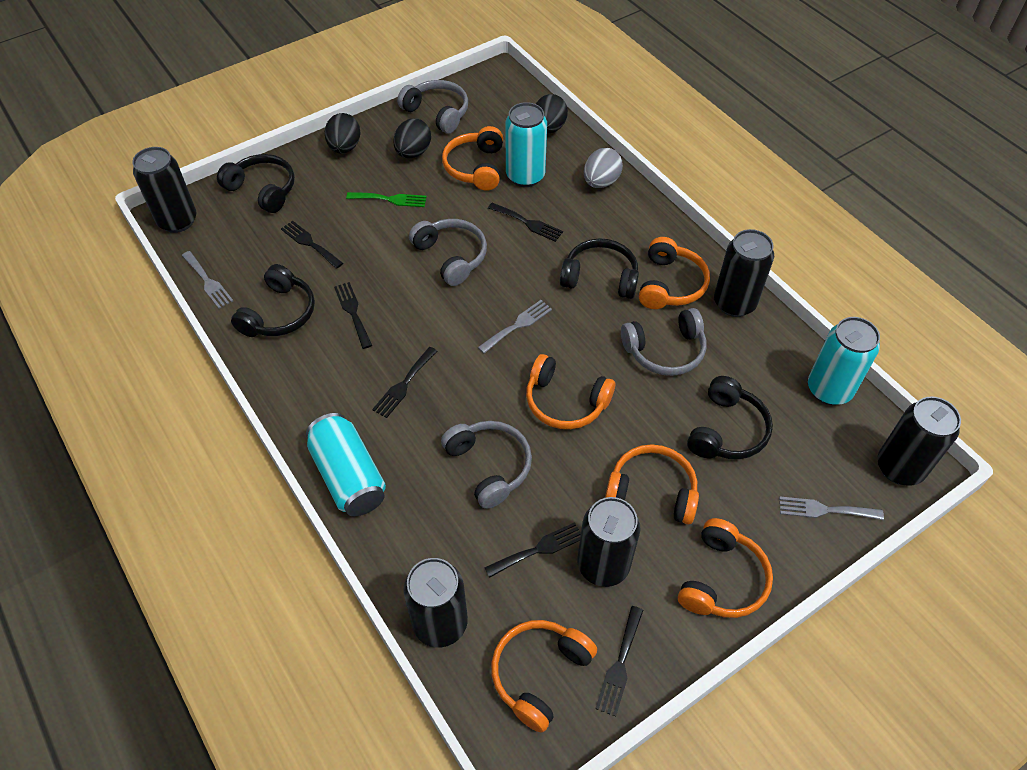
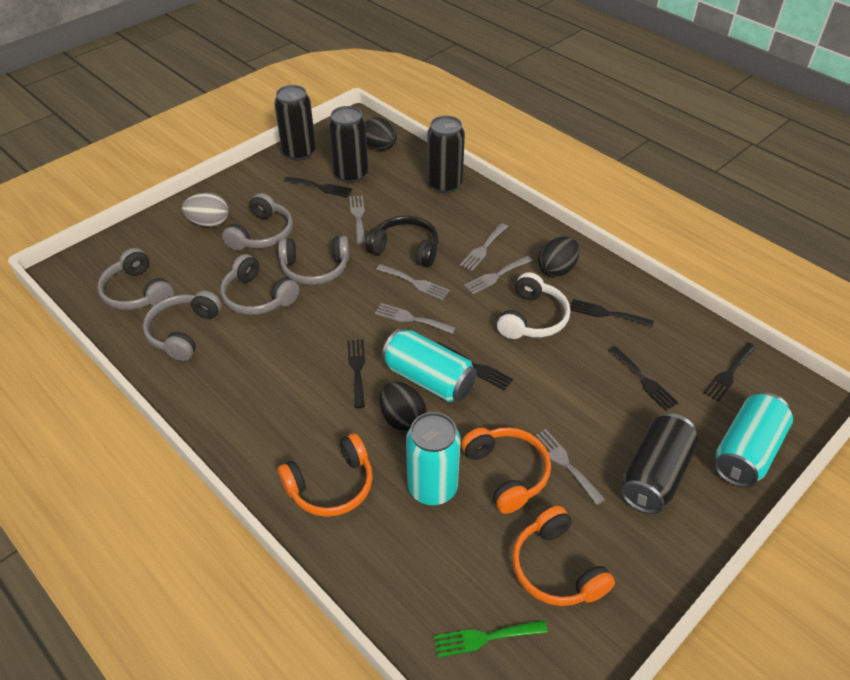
black can: [132,147,196,233] [403,558,468,647] [577,497,640,587] [714,229,774,317] [877,396,961,486] = 5 -> [274,85,316,161] [328,106,368,183] [427,116,465,193] [621,413,699,514] = 4
black headphones: [217,154,295,213] [231,264,315,337] [560,239,639,299] [687,376,773,459] = 4 -> [366,216,438,268] = 1
grey fork: [182,251,233,309] [478,300,552,354] [779,496,884,520] = 3 -> [349,196,366,244] [375,303,456,334] [376,264,450,300] [460,223,508,271] [464,256,533,294] [534,429,605,505] = 6
grey headphones: [397,80,468,134] [409,219,487,286] [441,421,532,509] [621,308,706,376] = 4 -> [98,248,174,310] [143,291,222,361] [220,254,299,315] [222,193,293,251] [278,236,349,285] = 5
orange headphones: [442,126,503,191] [491,620,597,733] [526,354,615,429] [605,444,699,524] [639,237,710,309] [678,518,773,618] = 6 -> [278,433,373,517] [461,428,551,514] [512,506,615,606] = 3
white headphones: none = 0 -> [497,272,570,339] = 1

